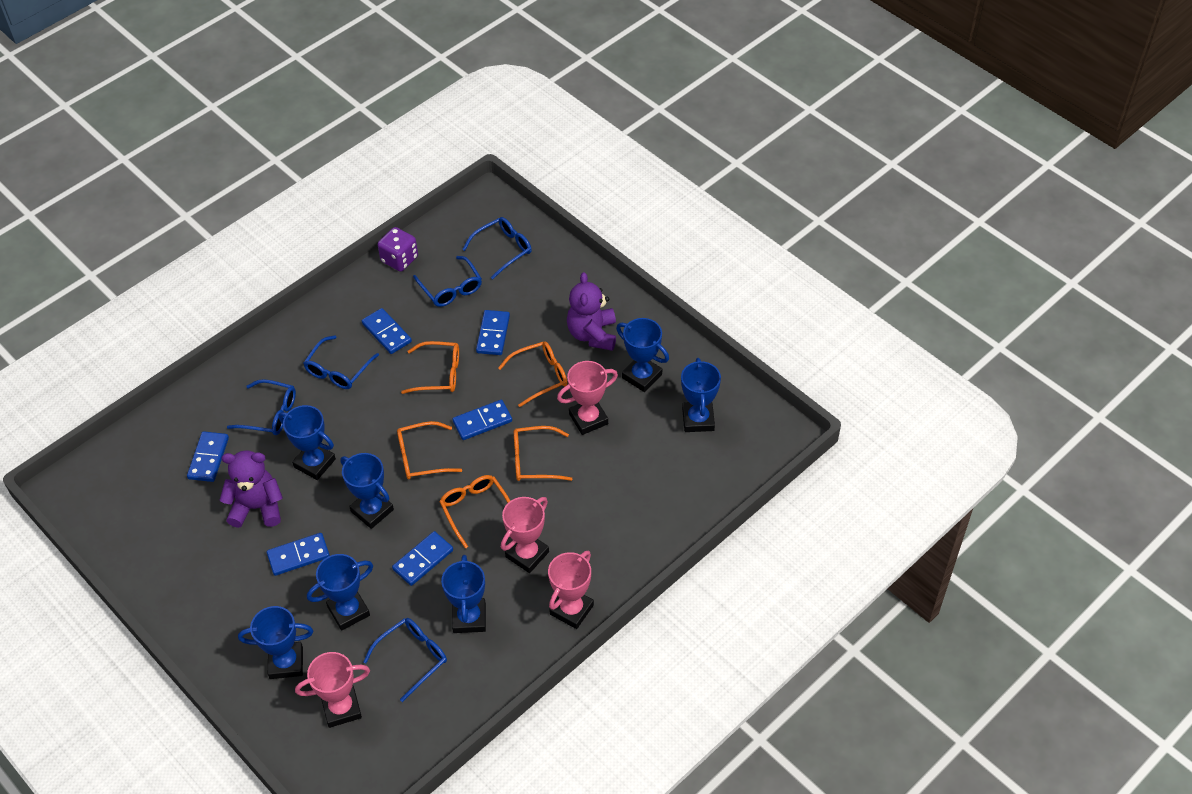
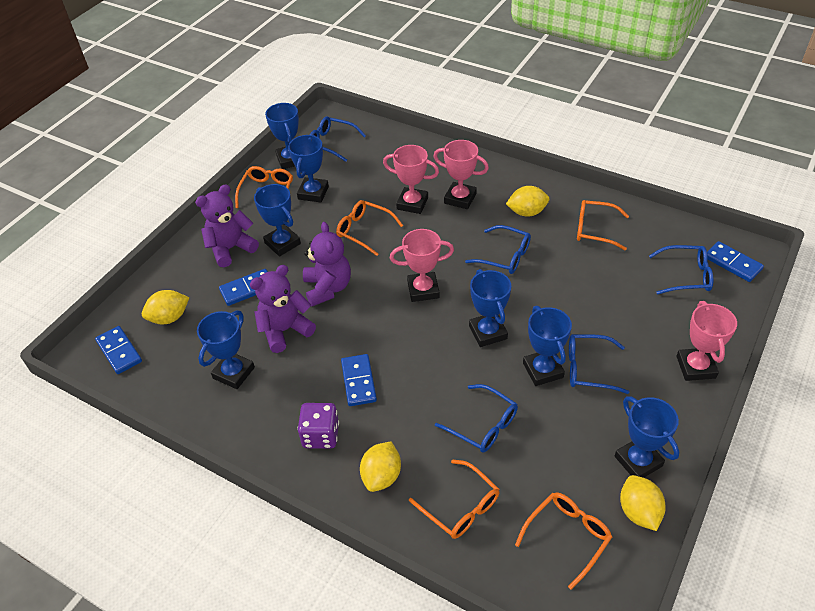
blue domino: [187,431,229,482] [267,533,330,576] [362,308,412,354] [392,531,453,586] [453,400,512,440] [476,310,510,355] = 6 -> [95,326,142,374] [219,269,268,306] [341,354,377,406] [707,241,764,282] = 4
purple teddy bear: [219,450,283,528] [567,272,616,351] = 2 -> [195,184,259,267] [250,265,316,353] [303,222,351,306] = 3
yellow lemon: none = 0 -> [142,290,189,324] [360,442,401,492] [506,186,549,217] [620,475,666,531] = 4

